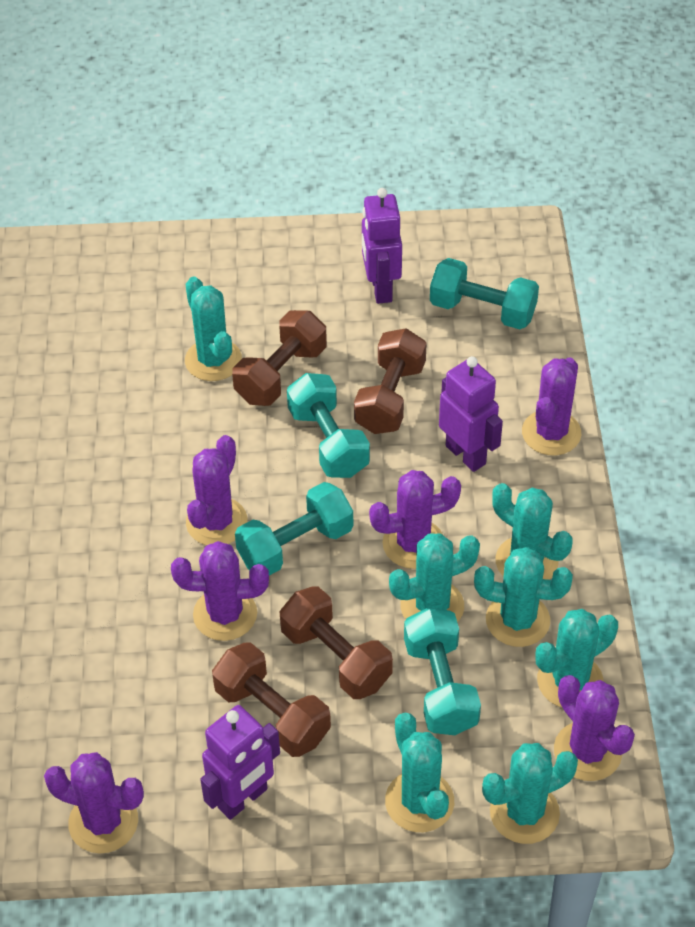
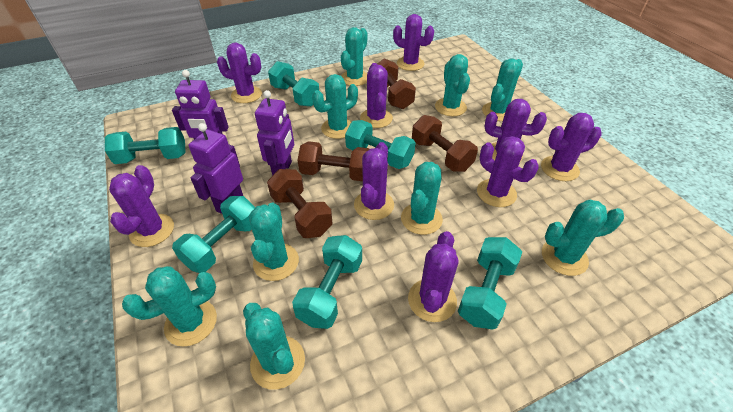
purple cactus: [44,752,144,854] [171,541,269,641] [186,435,247,545] [369,470,461,569] [522,357,581,455] [554,675,635,781] = 6 -> [109,165,174,247] [217,43,262,103] [354,142,394,220] [360,63,393,128] [393,14,434,71] [408,231,458,322] [477,136,539,207] [484,99,547,160] [541,113,602,181] = 9
turquoise cactus: [185,277,242,381] [385,712,454,832] [389,533,480,622] [474,547,573,647] [482,743,578,844] [492,483,573,580] [536,609,618,707] = 7 -> [122,267,217,347] [243,303,305,390] [249,203,299,281] [312,74,358,139] [341,27,368,86] [401,162,443,235] [435,54,470,116] [482,58,523,121] [542,200,624,276] = 9
turquoise dumbbell: [235,482,353,576] [287,373,370,478] [404,607,481,735] [430,258,539,329] = 4 -> [105,127,186,164] [172,196,255,273] [268,61,319,107] [292,235,362,329] [345,120,416,169] [458,237,522,329] = 6

